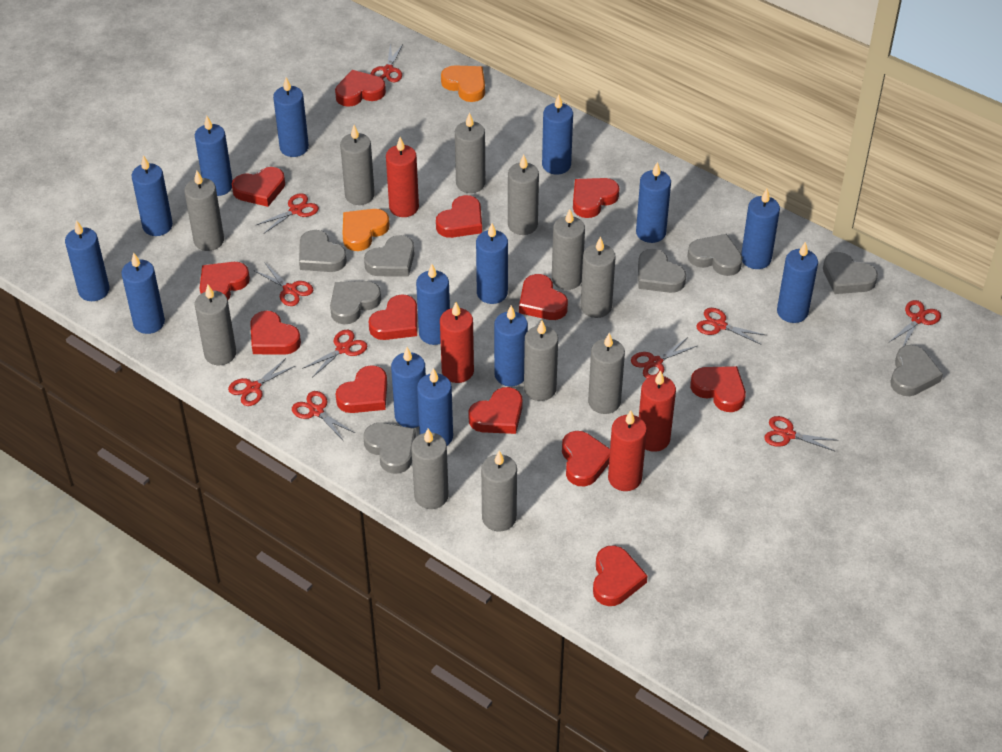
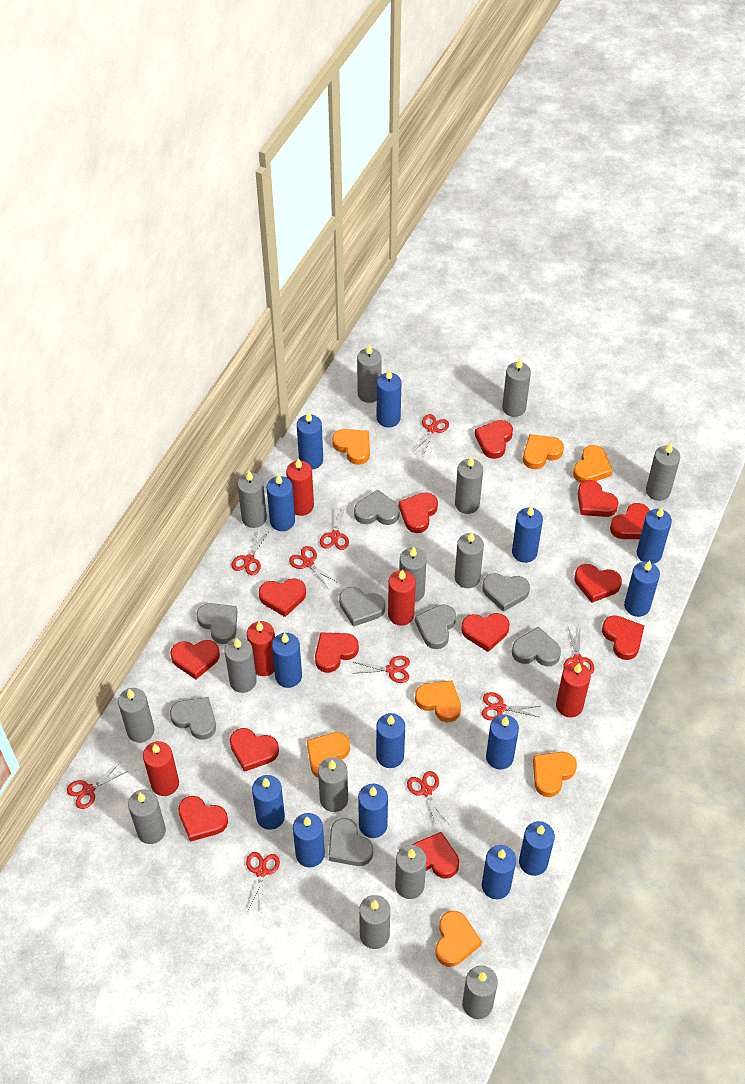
grey candle: [184,170,224,251] [195,285,236,365] [340,125,375,205] [411,428,449,509] [455,112,485,193] [481,451,517,532] [508,154,539,235] [524,320,558,401] [552,209,585,290] [581,236,616,318] [588,333,625,414] = 11 -> [118,688,154,743] [128,789,166,844] [225,638,257,693] [237,471,267,528] [318,757,348,812] [357,344,382,403] [359,895,390,949] [395,845,426,899] [399,546,427,602] [455,456,483,514] [455,532,484,588] [462,966,498,1019] [502,358,531,417] [646,443,680,501] = 14
orange heart: [342,209,390,251] [441,65,485,102] = 2 -> [307,732,350,778] [332,429,370,465] [415,680,461,722] [436,911,482,967] [523,434,564,469] [533,752,577,797] [573,445,613,483] = 7
red candle: [386,137,419,217] [440,302,474,383] [608,410,647,491] [639,370,676,452] = 4 -> [143,741,179,796] [247,621,275,676] [286,458,314,516] [388,569,416,626] [556,662,591,718] = 5

